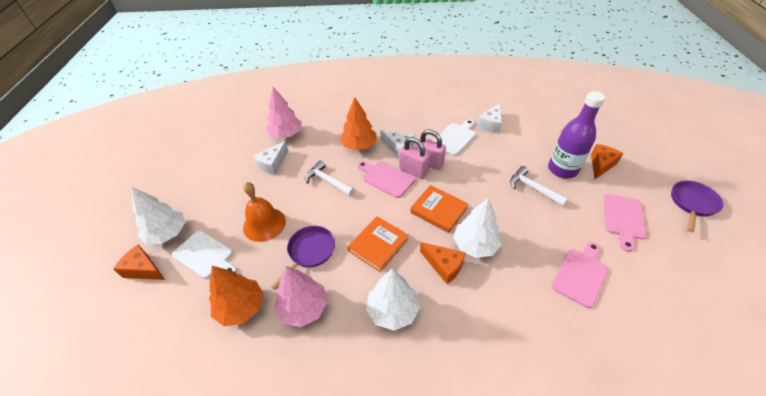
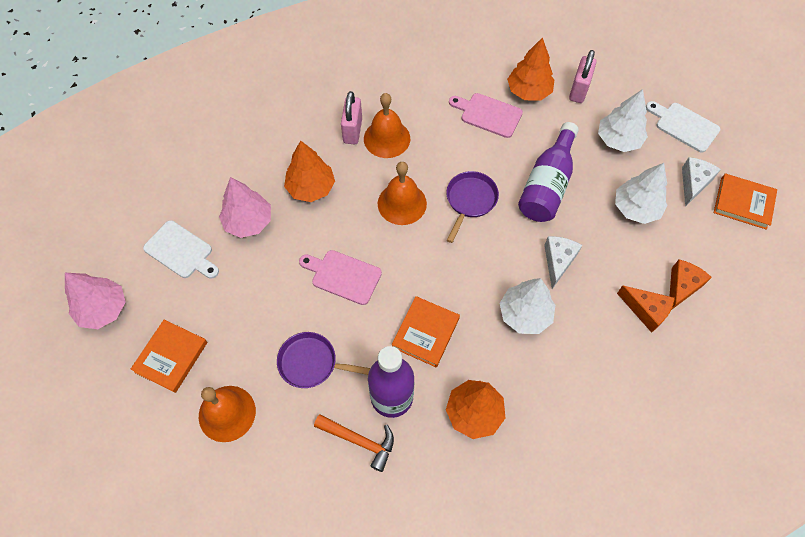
orange bell: [243,182,286,242] = 1 -> [199,386,256,442] [364,93,410,158] [378,162,427,225] = 3
orange book: [348,216,408,272] [410,185,468,233] = 2 -> [130,320,207,393] [392,296,460,367] [714,173,777,230] = 3
orange cheese: [113,245,165,280] [420,242,466,284] [591,144,624,179] = 3 -> [617,285,675,333] [670,260,712,309] = 2
orange hammer: none = 0 -> [314,415,394,472] = 1
orange tree: [209,266,264,326] [340,97,377,151] = 2 -> [284,141,335,202] [446,380,505,439] [507,37,554,101] = 3
pink cutting board: [357,161,415,198] [551,242,608,308] [603,194,646,252] = 3 -> [299,250,382,305] [449,93,523,138] = 2
purple bottle: [548,91,605,178] = 1 -> [368,346,414,418] [518,122,579,222] = 2
white cheese: [253,141,288,175] [380,130,414,157] [477,103,502,133] = 3 -> [544,236,582,289] [682,157,721,207] = 2
white hammer: [305,160,355,196] [510,166,568,207] = 2 -> none = 0

